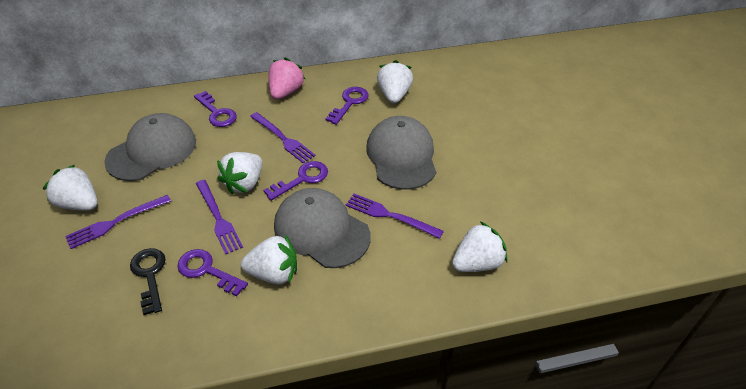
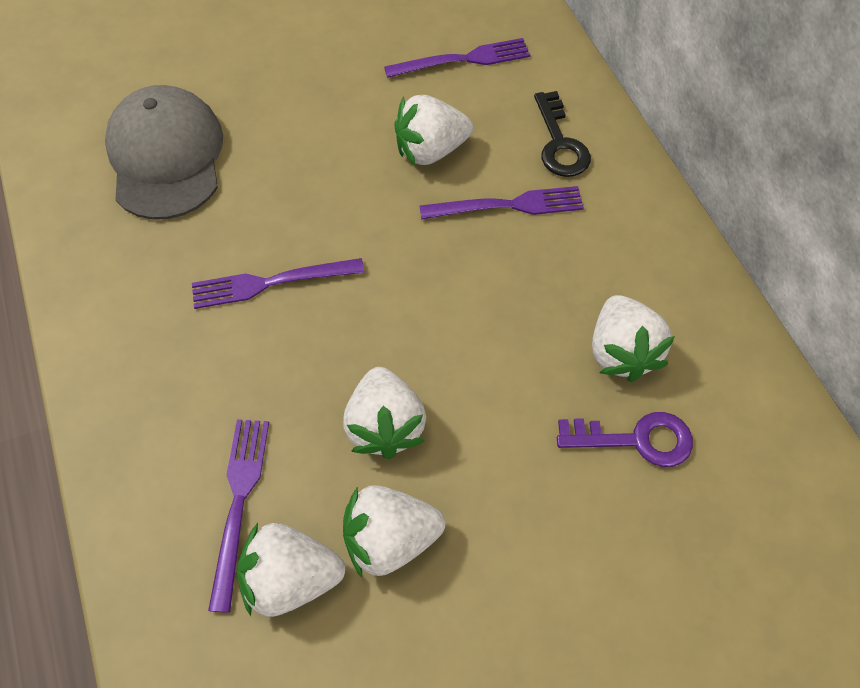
grey cap: [104,113,196,181] [274,188,371,268] [366,116,436,190] = 3 -> [105,85,223,220] = 1
pink strawberry: [268,58,305,99] = 1 -> none = 0
purple key: [177,249,248,297] [194,91,237,127] [263,161,328,201] [325,87,369,125] = 4 -> [557,412,693,467] = 1

